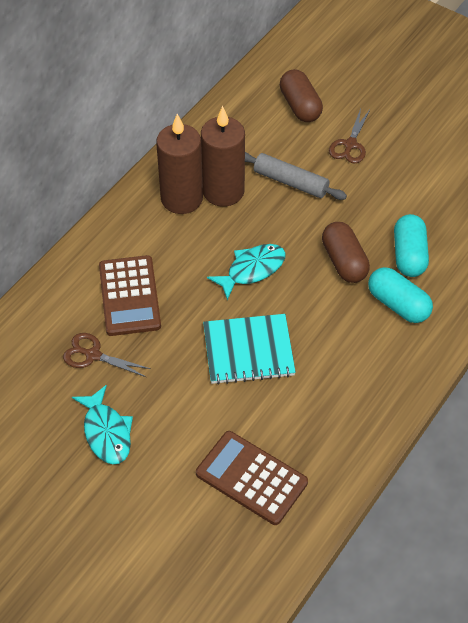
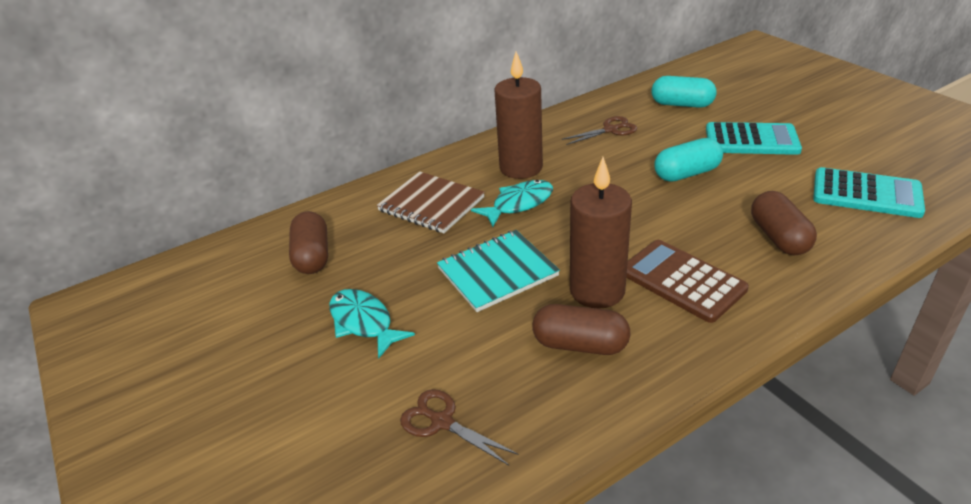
brown calculator: [99,255,161,336] [196,431,308,525] = 2 -> [626,240,749,323] = 1
brown capsule: [280,69,323,122] [322,222,370,283] = 2 -> [289,211,328,274] [532,304,630,355] [751,191,817,255] = 3
brown notebook: none = 0 -> [377,171,485,233] = 1
grey rolling pin: [245,152,347,200] = 1 -> none = 0
turquoise calculator: none = 0 -> [706,122,802,155] [813,167,925,218] = 2

